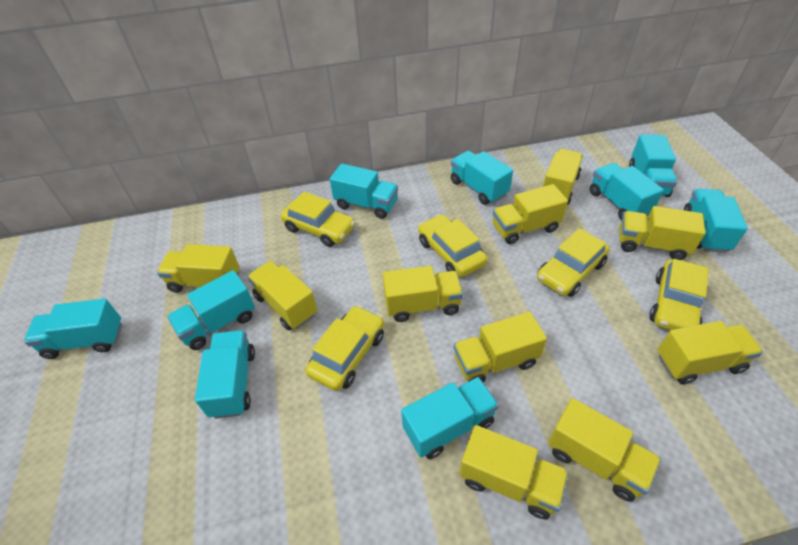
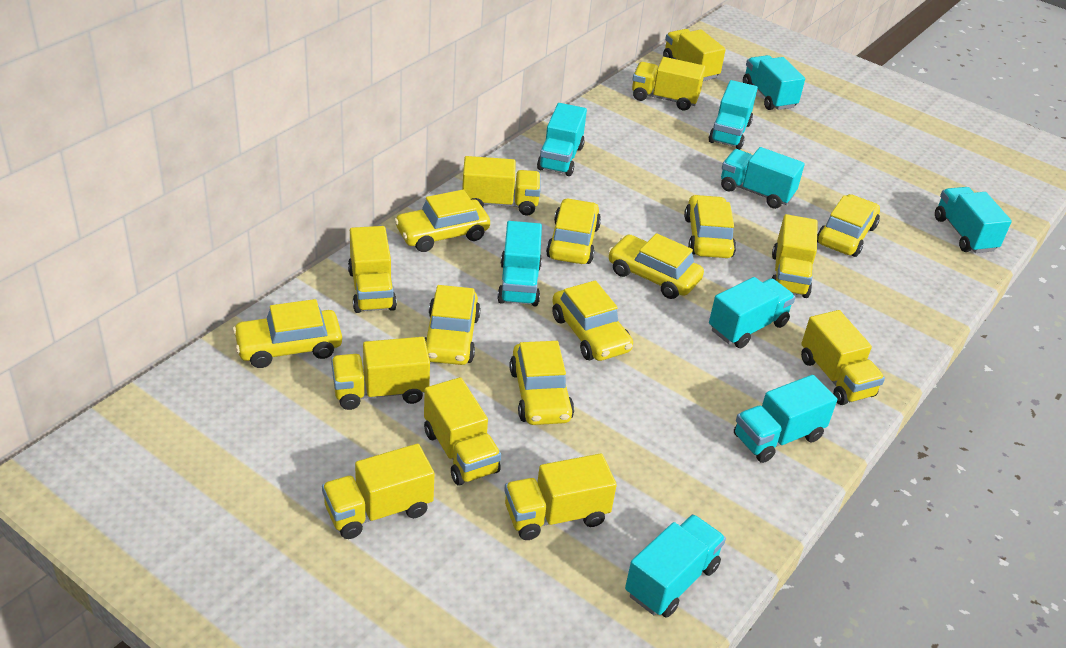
yellow car: [281,192,355,247] [306,305,384,391] [418,214,487,277] [537,228,610,297] [649,259,709,330] = 5 -> [233,299,342,368] [394,190,490,252] [425,285,481,365] [509,341,574,425] [546,198,601,264] [552,280,633,361] [608,233,704,299] [684,195,736,258] [817,194,880,257] = 9

